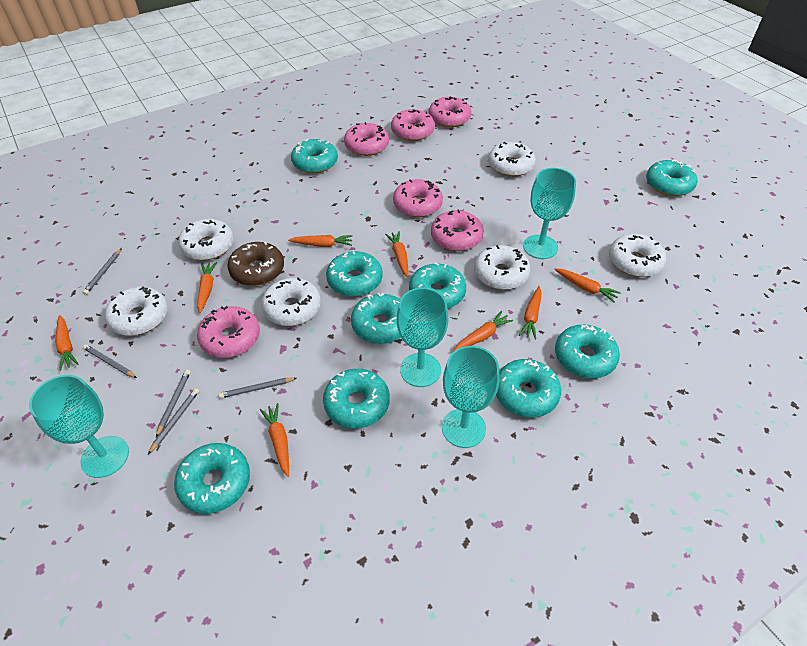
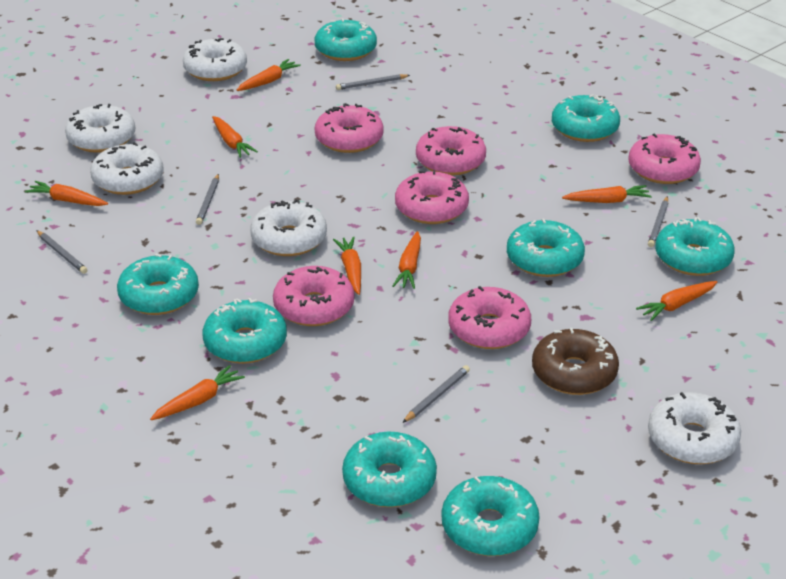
turquoise donut: [174,443,250,514] [291,139,338,173] [323,369,390,428] [326,250,383,296] [351,293,401,344] [409,263,466,309] [496,359,561,418] [555,324,620,378] [646,159,698,196] = 9 -> [117,254,199,315] [202,298,287,364] [315,19,377,61] [342,432,437,507] [442,476,540,556] [507,219,585,277] [552,94,620,142] [655,217,735,276] = 8
turquoise goblet: [29,375,129,478] [397,288,449,387] [442,346,500,448] [523,168,576,259] = 4 -> none = 0
white donut: [105,287,168,336] [178,219,234,260] [261,277,321,326] [474,245,530,290] [488,142,536,177] [609,234,666,277] = 6 -> [65,104,135,153] [90,142,163,195] [183,38,247,81] [250,199,327,256] [648,392,741,464] = 5

